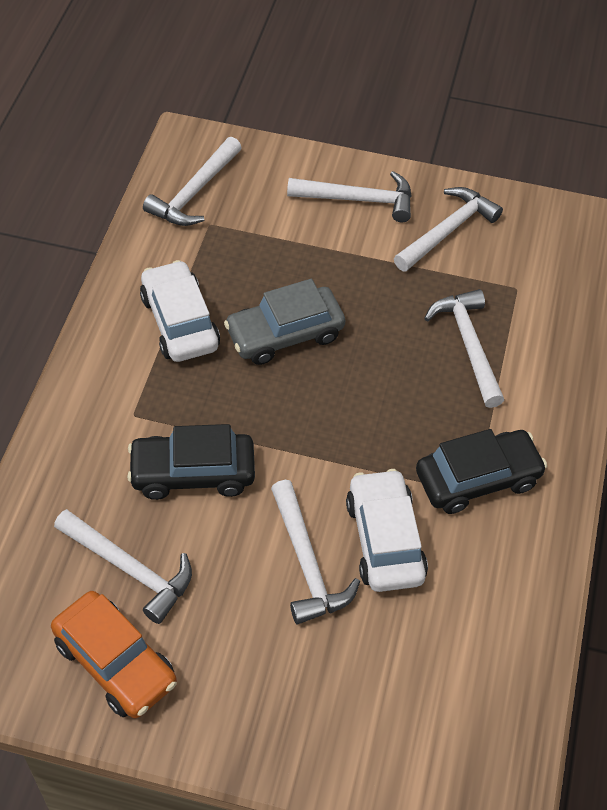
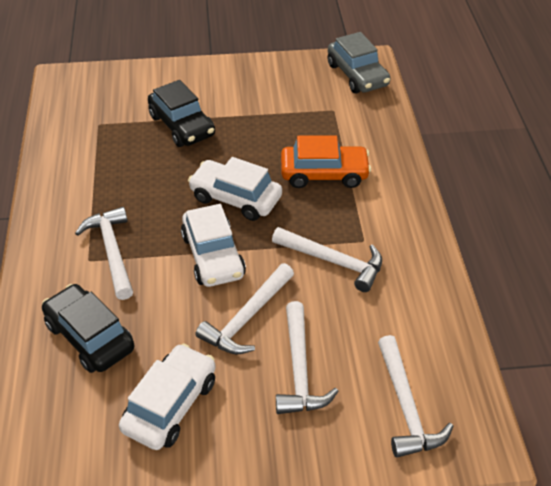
white car: [140,260,220,362] [346,469,428,592] = 2 -> [119,344,216,450] [181,204,246,287] [188,157,282,221] = 3
white hammer: [54,509,192,624] [143,137,242,226] [271,480,360,625] [287,171,412,222] [394,187,503,272] [424,289,504,408] = 6 -> [75,207,133,300] [195,263,294,355] [272,227,382,292] [276,301,339,414] [378,335,453,458] = 5

